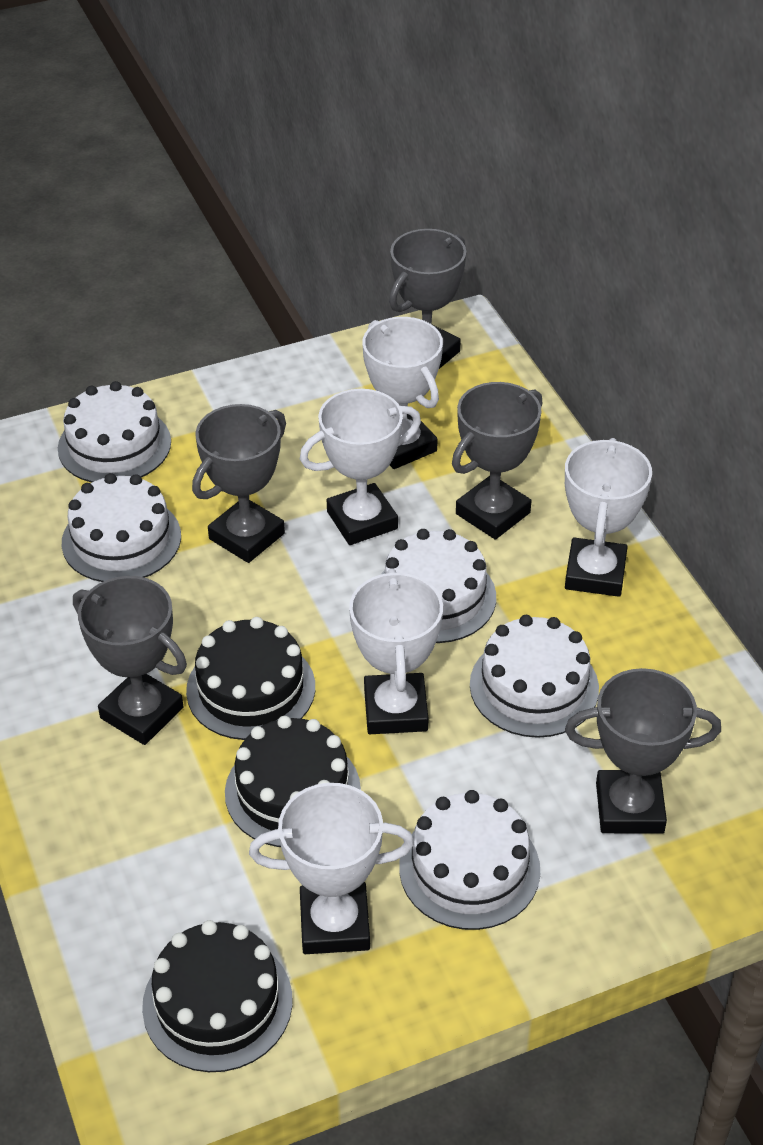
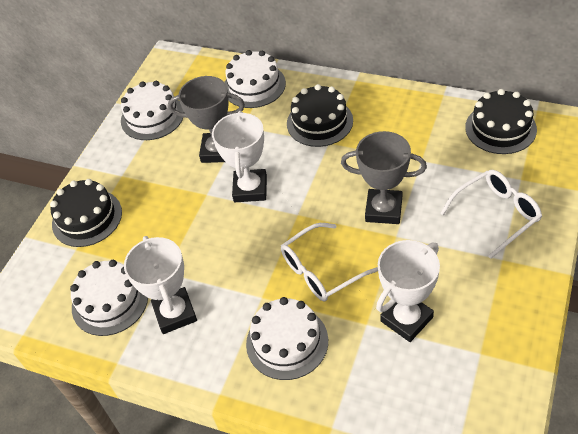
grey trophy: [73,576,187,745] [192,404,286,563] [389,229,466,369] [452,382,543,539] [565,668,721,833] = 5 -> [168,76,245,163] [341,131,427,224] = 2
white cake: [58,381,171,482] [62,473,181,582] [381,529,496,643] [399,790,540,930] [470,615,599,738] = 5 -> [70,260,148,336] [121,81,184,140] [224,50,286,108] [246,297,328,380] = 4
white glasses: none = 0 -> [281,223,378,302] [440,170,542,259] = 2
white trophy: [249,783,414,954] [300,389,421,545] [349,569,443,734] [362,317,443,469] [565,438,652,597] = 5 -> [124,236,197,334] [212,111,267,202] [376,240,440,342] = 3

